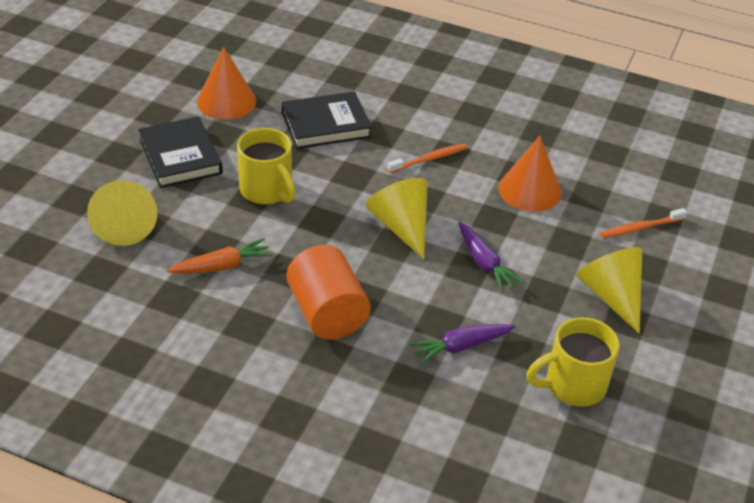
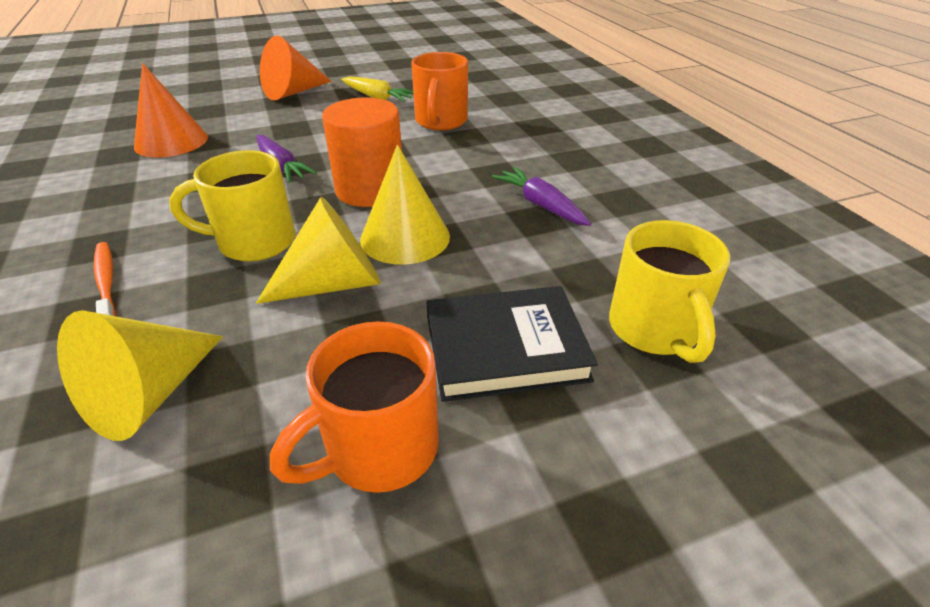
black book: [138,116,223,188] [282,91,372,149] = 2 -> [427,286,598,402] = 1
orange carrot: [166,238,272,274] = 1 -> none = 0
orange mug: none = 0 -> [270,321,439,493] [411,52,468,130] = 2
orange toothbrush: [387,143,467,173] [600,208,687,238] = 2 -> [93,242,116,316] = 1
yellow carrot: none = 0 -> [341,76,413,102] = 1

